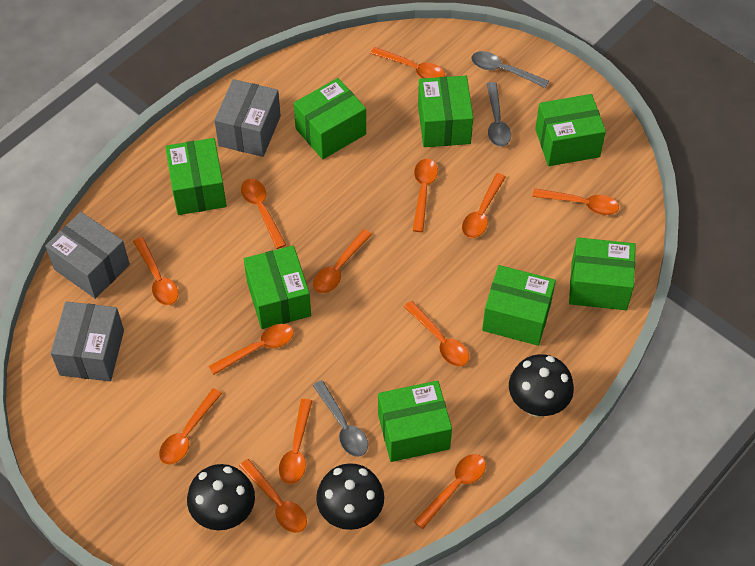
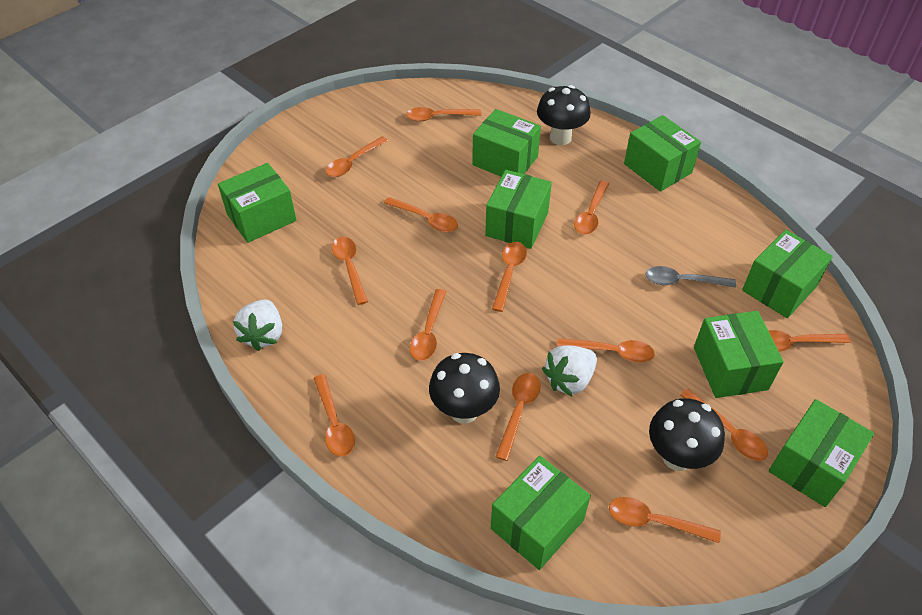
grey box: [45,212,130,299] [51,301,124,381] [214,79,281,157] = 3 -> none = 0
grey spoon: [313,380,368,457] [471,51,549,88] [487,82,511,147] = 3 -> [645,266,736,288] = 1
white strawberry: none = 0 -> [233,300,282,351] [542,345,597,396] = 2

